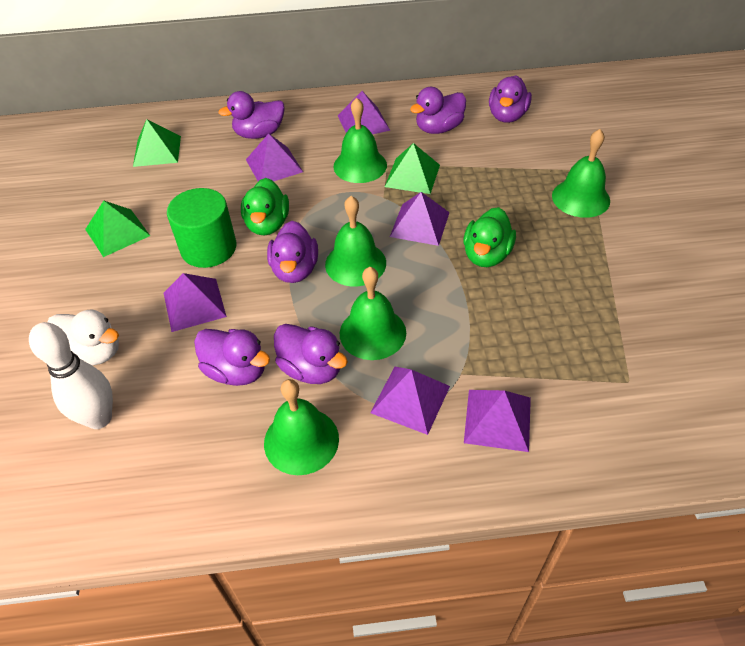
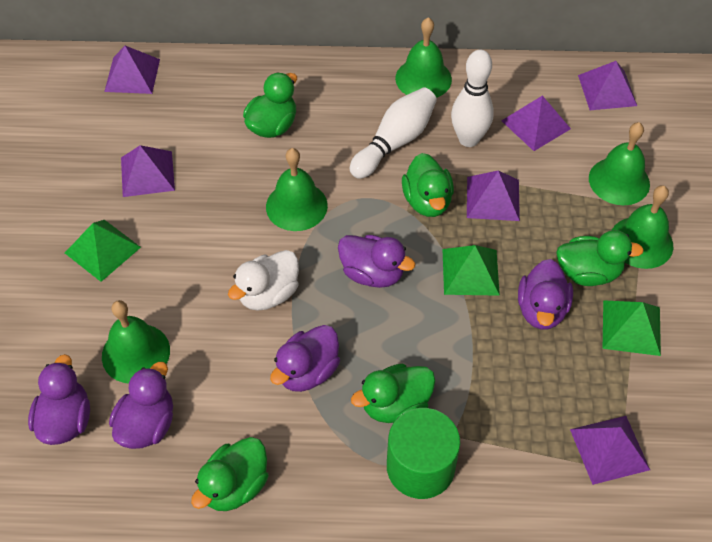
green duck: [241,178,289,236] [463,207,516,267] = 2 -> [191,437,269,511] [243,72,297,138] [351,364,436,423] [402,153,454,217] [556,230,644,286] = 5
purple duck: [194,329,270,386] [218,91,285,139] [267,221,318,283] [274,324,348,384] [410,87,466,134] [489,75,532,123] = 6 -> [28,354,90,445] [109,362,173,449] [270,325,340,392] [338,235,415,288] [518,259,573,330] = 5
white bowling pin: [29,322,113,429] = 1 -> [349,87,437,179] [451,50,494,147] = 2

